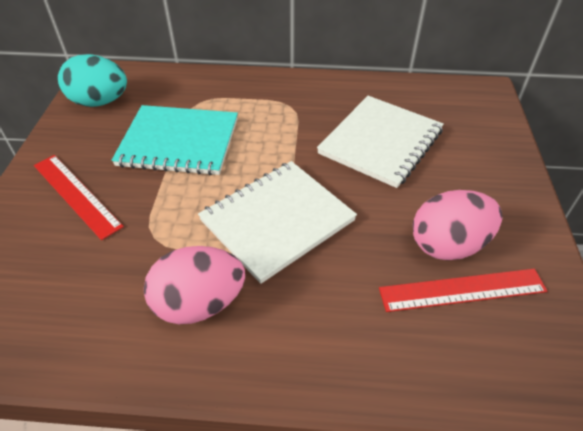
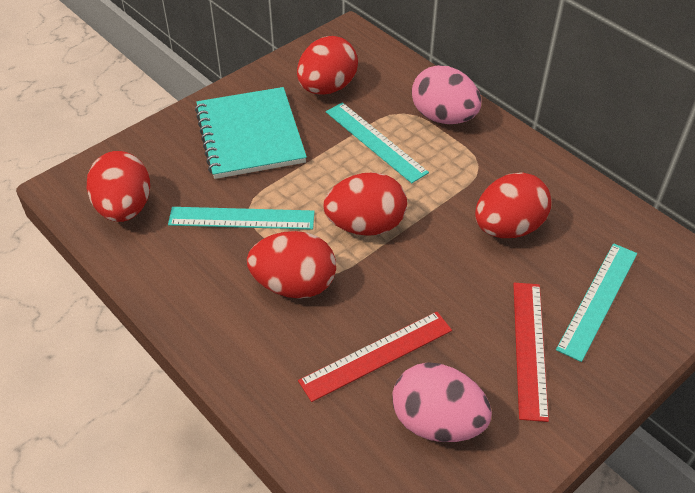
red egg: none = 0 -> [87,151,150,222] [247,231,336,299] [297,36,358,94] [324,172,407,236] [475,172,551,238] = 5
turquoise egg: [58,54,127,107] = 1 -> none = 0
turquoise ruler: none = 0 -> [168,207,315,230] [326,102,429,183] [556,243,637,362] = 3
white notebook: [198,161,357,284] [317,96,444,188] = 2 -> none = 0

